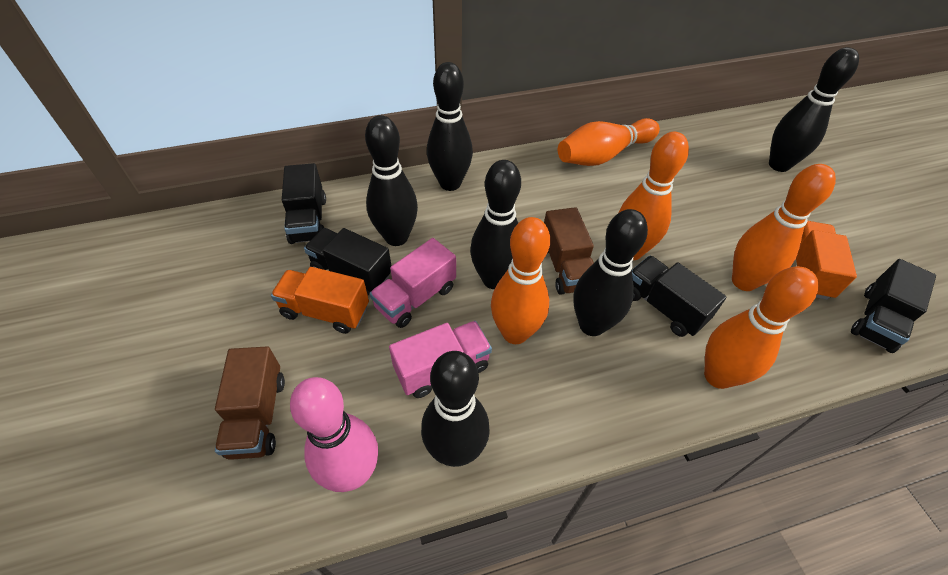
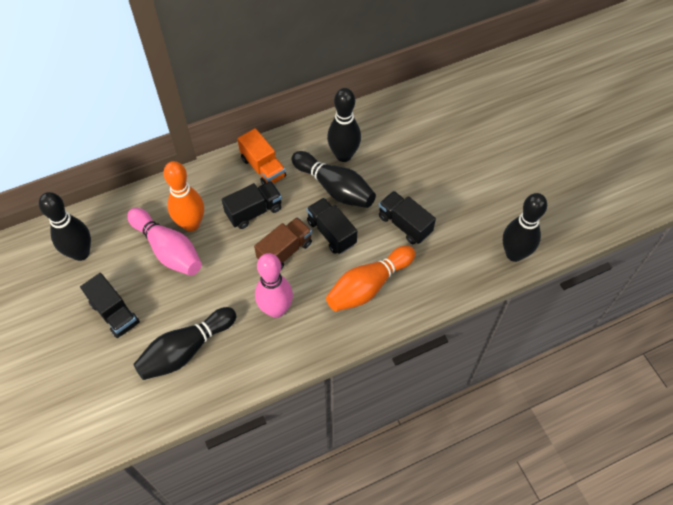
black bowling pin: [365,115,418,246] [421,351,490,467] [427,62,473,191] [470,160,521,289] [573,209,648,336] [769,47,859,172] = 6 -> [39,192,91,261] [133,307,236,380] [292,151,376,208] [327,88,361,162] [503,193,547,262] = 5
brown truck: [215,346,285,460] [544,207,594,295] = 2 -> [254,217,312,269] = 1
orange bowling pin: [491,217,550,344] [558,118,660,166] [619,132,689,260] [704,266,818,389] [732,164,836,291] = 5 -> [163,161,204,232] [326,246,415,311] = 2
orange truck: [271,267,369,334] [796,221,857,300] = 2 -> [237,128,286,185] = 1
pink bowling pin: [290,377,378,492] = 1 -> [127,208,202,276] [255,253,293,318] = 2
pink truck: [369,238,456,328] [389,321,492,398] = 2 -> none = 0

